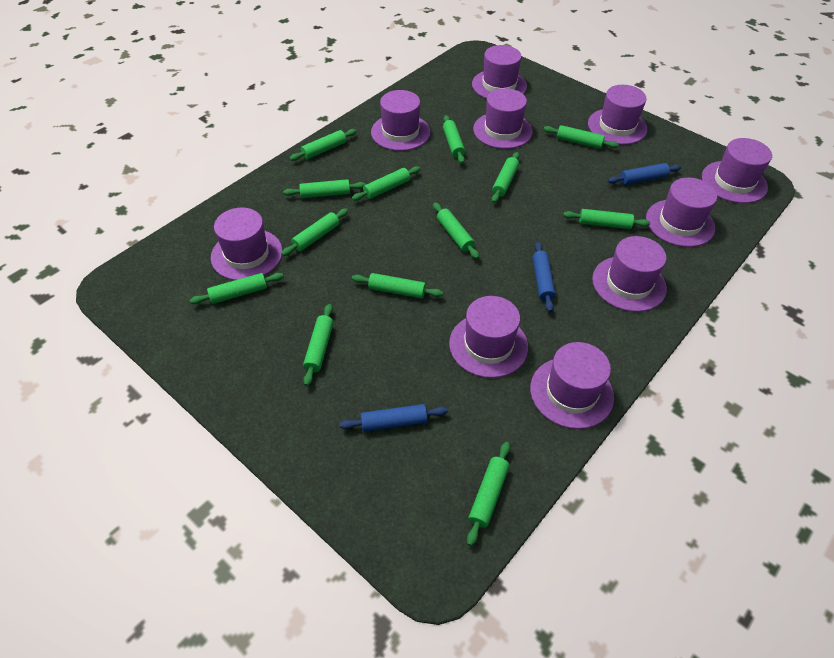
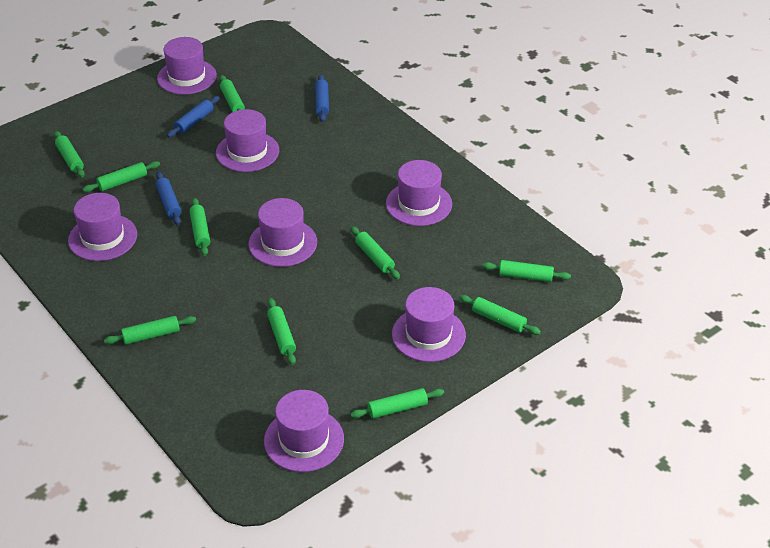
green rolling pin: [190,273,284,304] [281,208,348,256] [283,179,366,198] [290,129,357,161] [303,304,334,386] [352,166,420,201] [352,273,443,299] [433,203,479,259] [443,115,465,164] [467,442,510,546] [492,152,519,203] [543,125,619,149] [563,209,650,229] = 13 -> [54,131,85,178] [83,161,160,192] [104,316,196,344] [189,198,210,256] [220,75,245,112] [267,298,296,365] [350,388,444,419] [351,226,400,279] [459,295,541,335] [482,260,571,282] = 10
purple hat: [211,207,283,280] [371,90,430,151] [449,296,528,378] [472,45,527,99] [473,88,533,149] [530,342,614,429] [588,85,647,145] [592,236,667,312] [646,177,717,247] [702,138,772,203] = 10 -> [68,193,137,261] [157,37,217,95] [216,109,279,172] [249,198,317,267] [264,390,344,472] [386,160,452,226] [392,287,466,362] = 7

